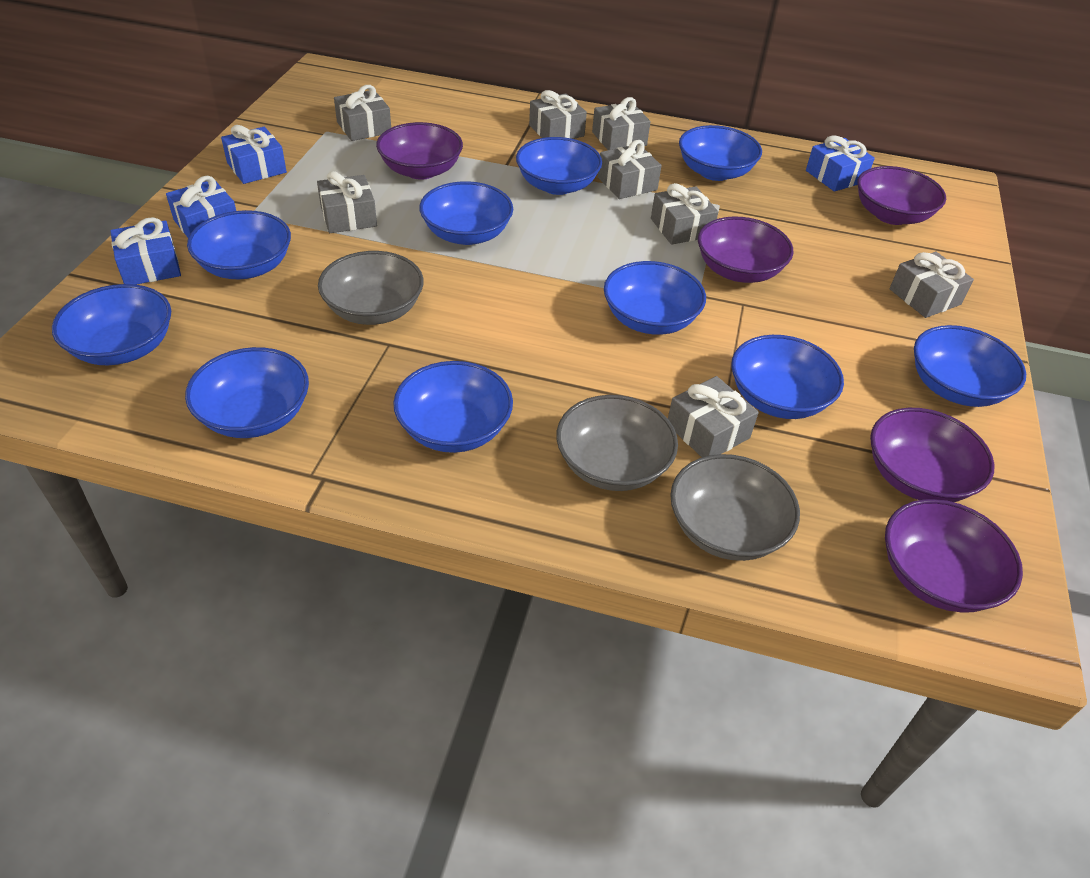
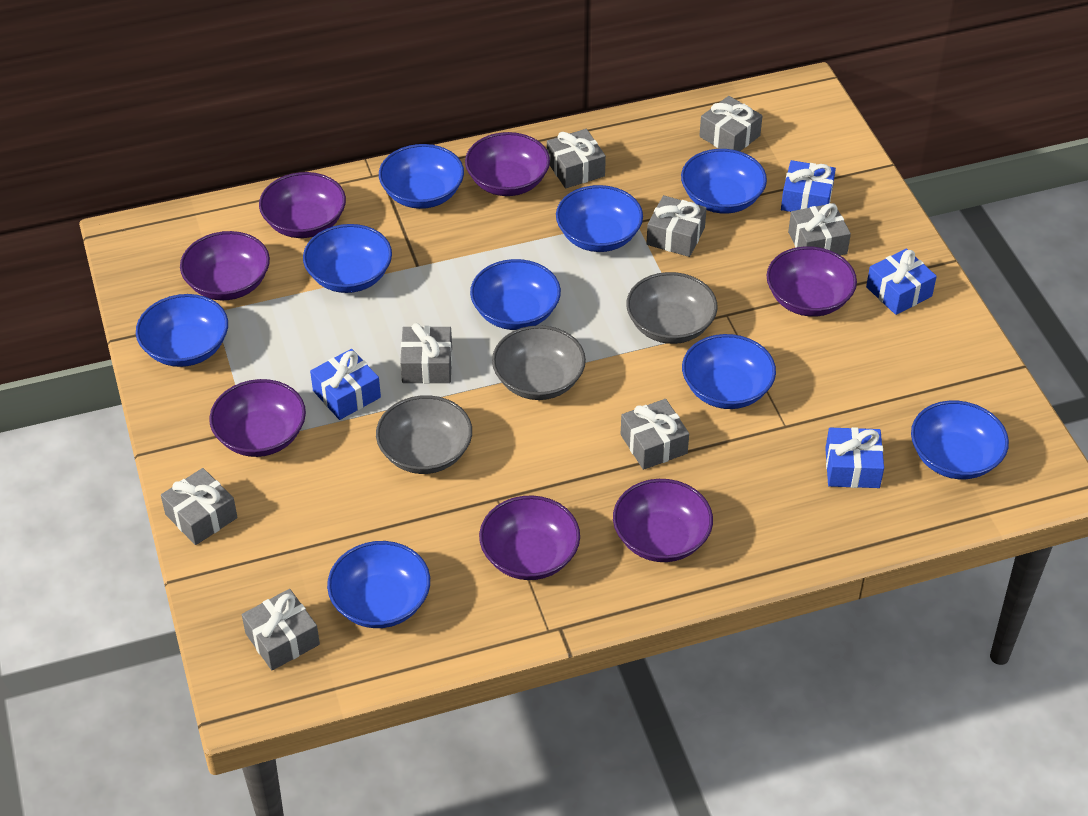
blue bowl: [52,284,171,365] [185,347,309,438] [187,210,291,279] [393,361,513,453] [419,181,513,245] [516,137,602,195] [604,261,706,335] [679,125,762,181] [731,335,844,419] [914,325,1026,407] = 10 -> [136,294,228,367] [303,224,392,293] [327,541,430,628] [379,144,464,209] [470,259,561,330] [556,185,643,252] [681,149,767,214] [682,334,776,409] [911,401,1009,479] = 9
purple bowl: [376,122,463,180] [698,217,794,283] [857,166,946,225] [870,408,995,502] [885,499,1023,613] = 5 -> [180,231,270,300] [209,379,306,457] [259,172,346,238] [465,132,550,196] [479,496,580,580] [613,479,713,562] [767,246,857,317] = 7

